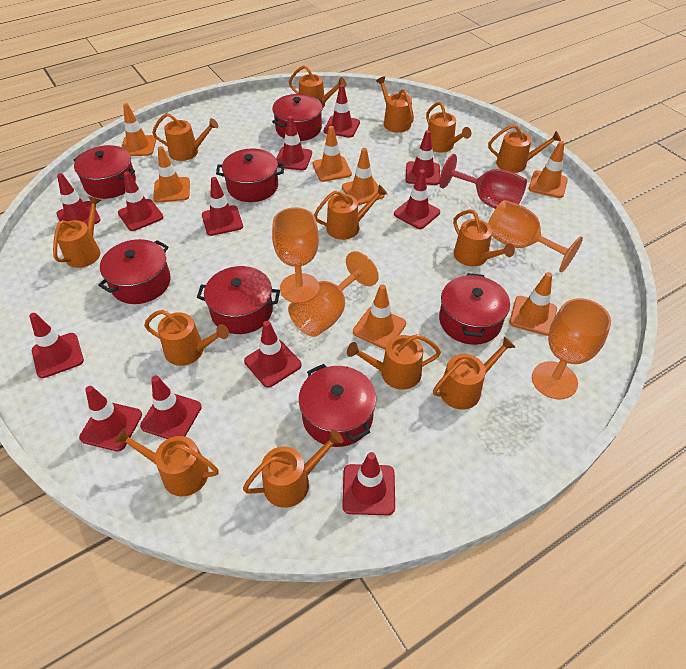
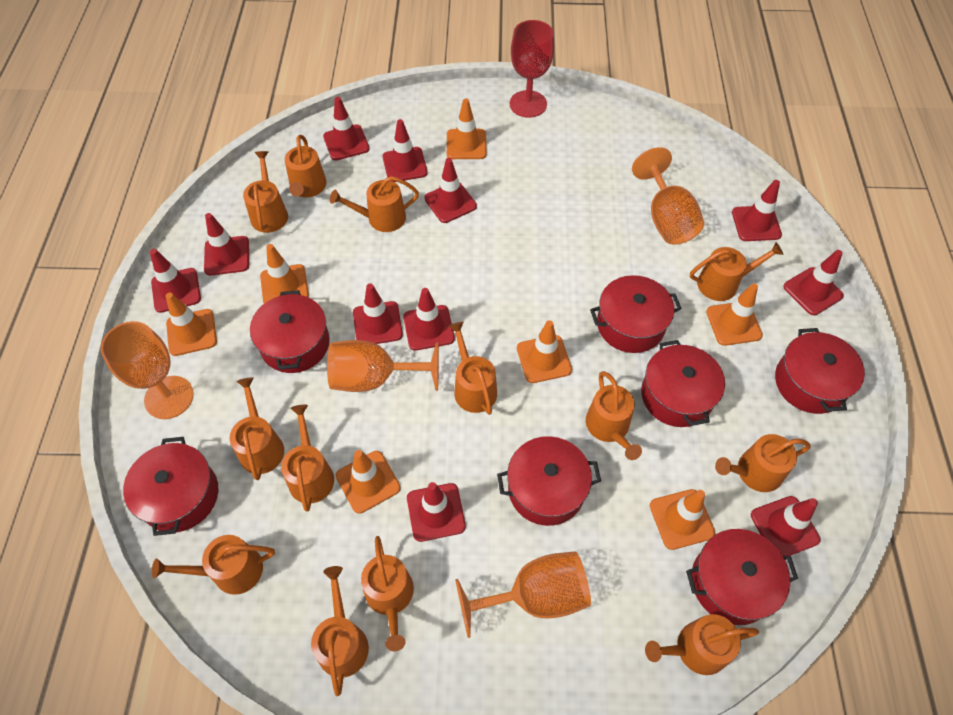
red traffic cone: [29,313,84,378] [56,173,101,225] [79,386,142,452] [118,171,163,231] [140,376,202,439] [202,177,243,236] [244,321,302,387] [276,116,312,170] [324,84,360,138] [342,452,395,515] [394,169,440,229] [406,130,440,185] = 12 -> [150,249,201,313] [204,213,249,276] [323,97,369,160] [353,283,403,344] [383,119,428,182] [403,288,455,350] [407,482,466,542] [424,158,477,223] [732,180,782,241] [751,496,820,556] [783,250,844,315] = 11

